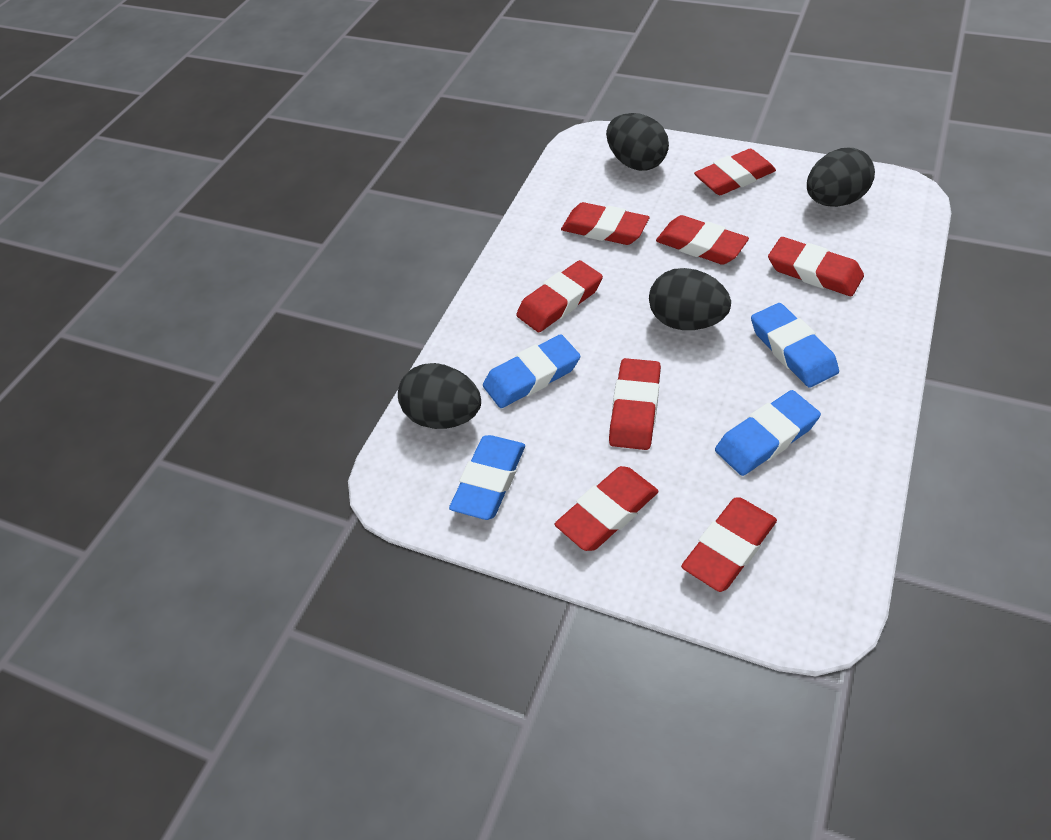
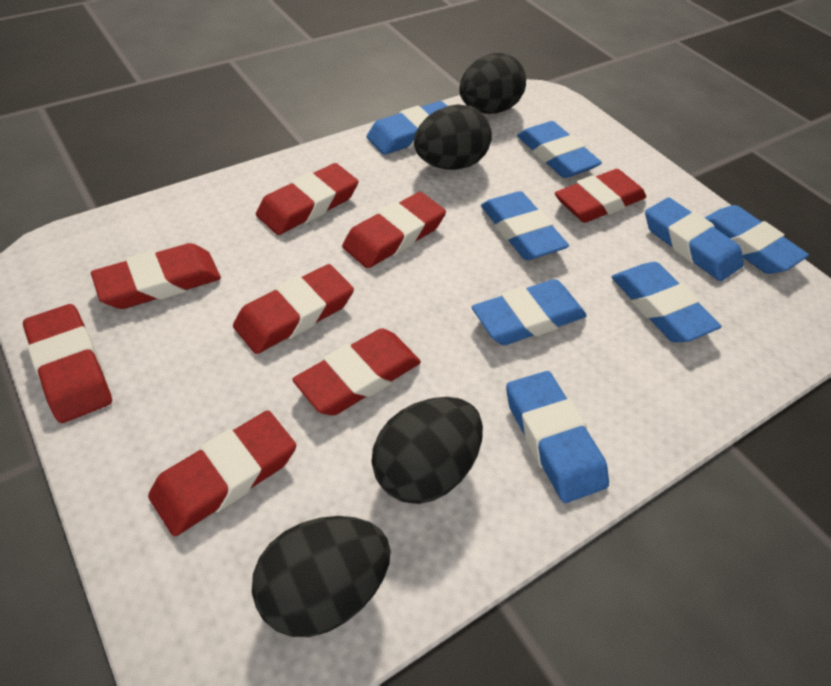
blue eraser: [449,435,525,520] [483,334,580,408] [715,390,821,476] [751,303,839,388] = 4 -> [367,101,447,155] [472,279,587,345] [481,191,569,260] [506,371,609,503] [517,121,602,178] [612,262,722,343] [645,198,744,281] [705,205,809,274] = 8

